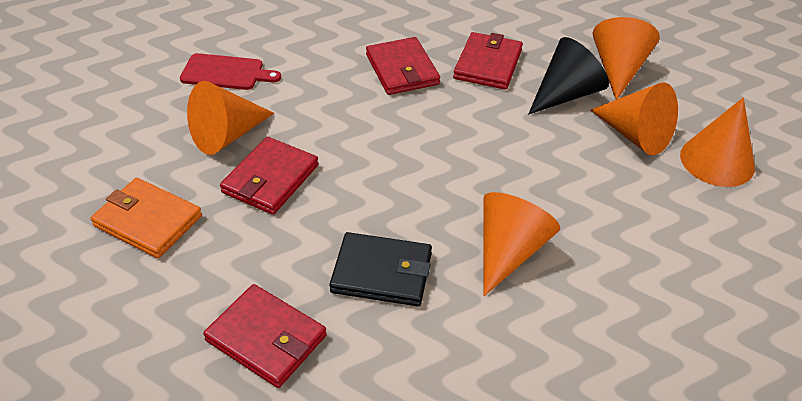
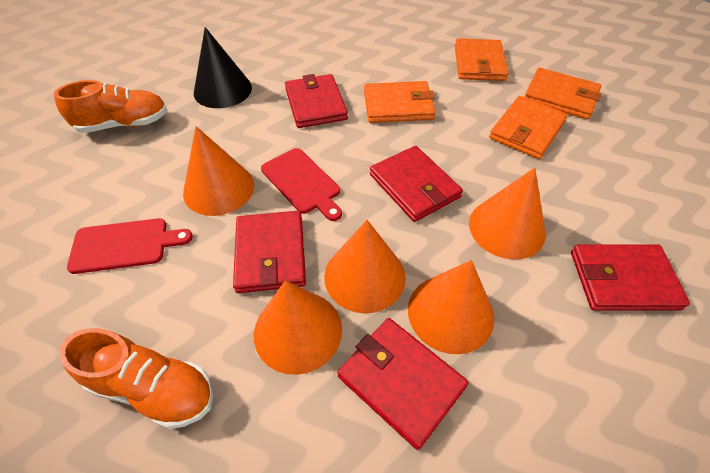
black wallet: [330,232,432,306] = 1 -> none = 0
orange shoe: none = 0 -> [54,80,167,133] [59,328,213,429] = 2
orange wallet: [91,178,202,258] = 1 -> [364,81,436,123] [455,38,509,81] [489,96,568,159] [524,68,601,119] = 4
red cutting board: [180,53,281,90] = 1 -> [67,218,193,274] [261,148,342,221] = 2
red wallet: [203,284,327,388] [220,137,319,215] [366,37,440,95] [453,32,523,90] = 4 -> [233,211,306,293] [285,74,348,128] [337,318,469,450] [370,146,463,222] [571,244,690,311] = 5

